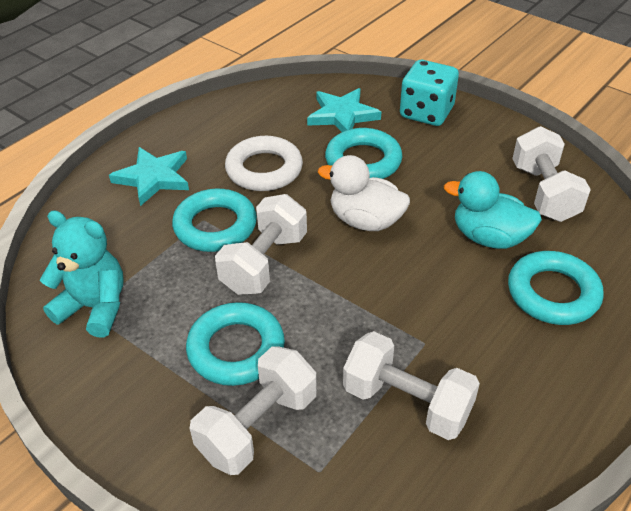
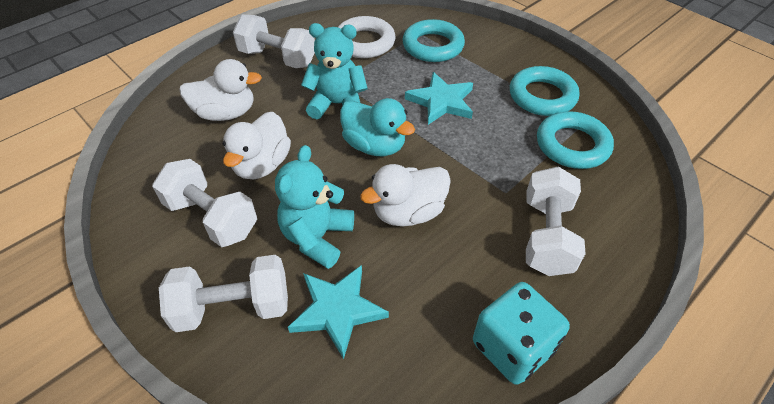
turquoise ring: [172,189,257,252] [186,302,285,386] [325,128,402,179] [508,251,604,325] = 4 -> [403,19,465,62] [510,66,579,116] [537,111,614,169] = 3
turquoise teddy bear: [40,210,124,338] = 1 -> [275,145,354,269] [301,23,368,119] = 2
white duck: [318,155,410,231] = 1 -> [179,59,262,121] [223,112,291,179] [360,164,451,226] = 3

